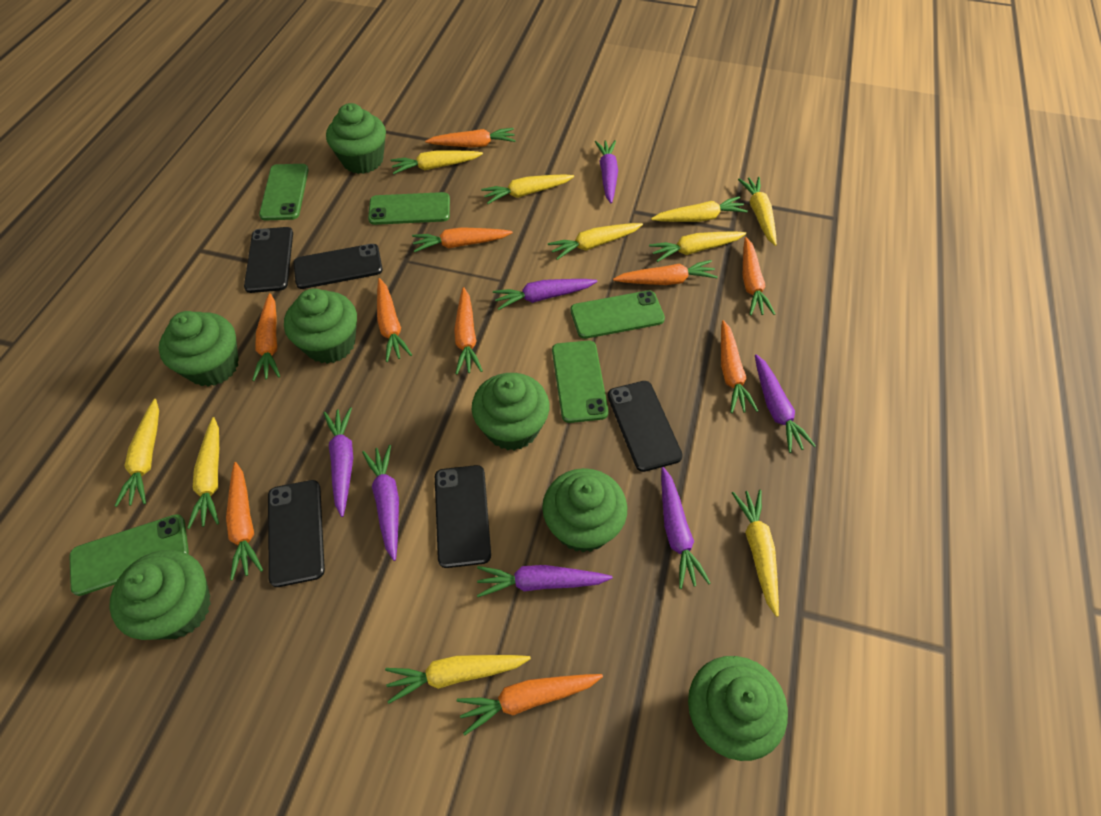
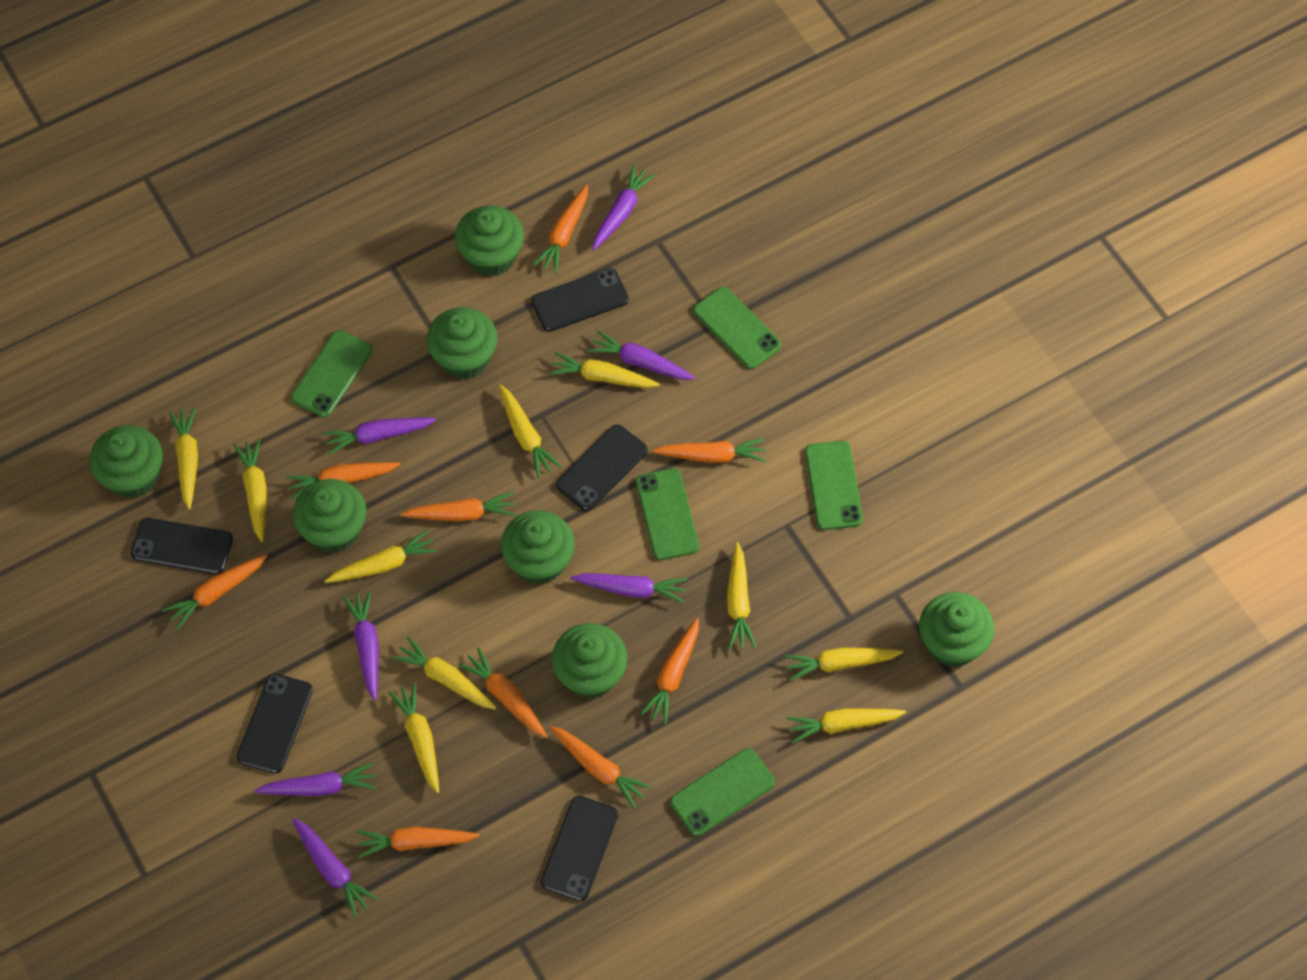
orange carrot: [226,462,263,580] [252,293,280,381] [377,278,412,362] [412,227,513,252] [425,128,516,148] [454,287,483,374] [457,674,603,735] [613,260,718,285] [721,320,758,413] [743,237,775,315] = 10 -> [162,554,267,630] [286,462,401,500] [356,827,479,858] [400,492,516,522] [458,647,547,738] [533,184,588,274] [550,726,652,809] [640,618,699,724] [652,438,766,463] = 9

